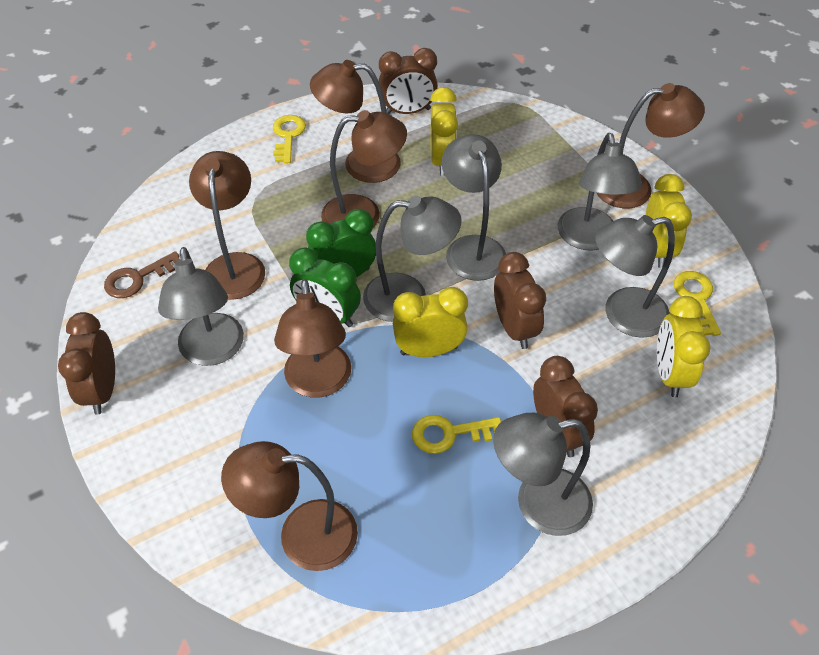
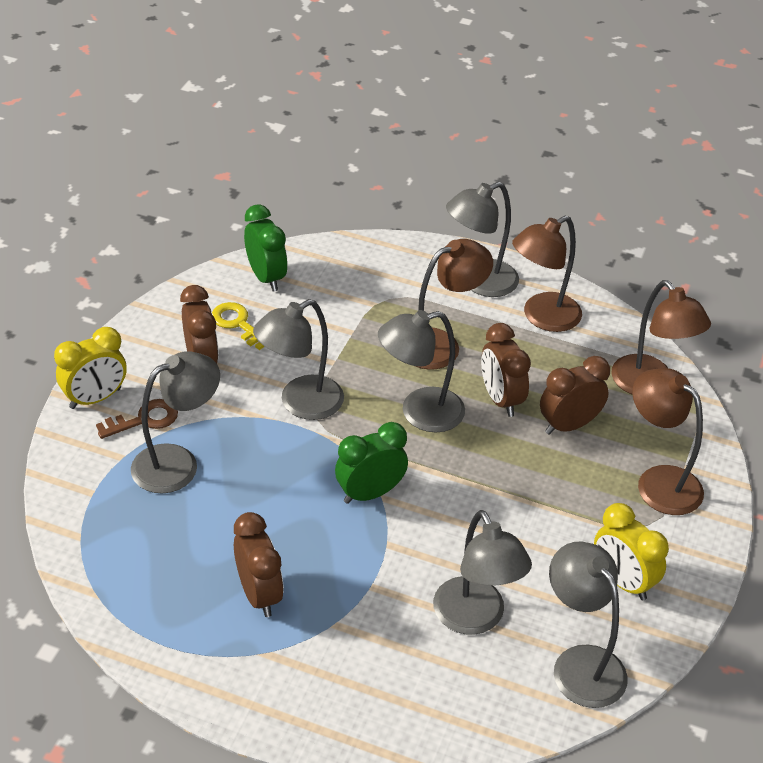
brown lamp: [189,151,265,300] [221,441,358,571] [274,279,351,398] [310,60,401,183] [321,110,407,227] [597,83,705,208] = 6 -> [415,239,493,370] [512,216,582,332] [612,280,711,395] [632,368,704,515] = 4
yellow clock: [393,287,468,357] [430,87,458,176] [646,174,692,268] [657,296,711,397] = 4 -> [54,327,127,409] [594,503,669,600] = 2
yellow key: [273,115,306,163] [412,415,501,454] [674,271,721,336] = 3 -> [212,302,265,350] = 1

